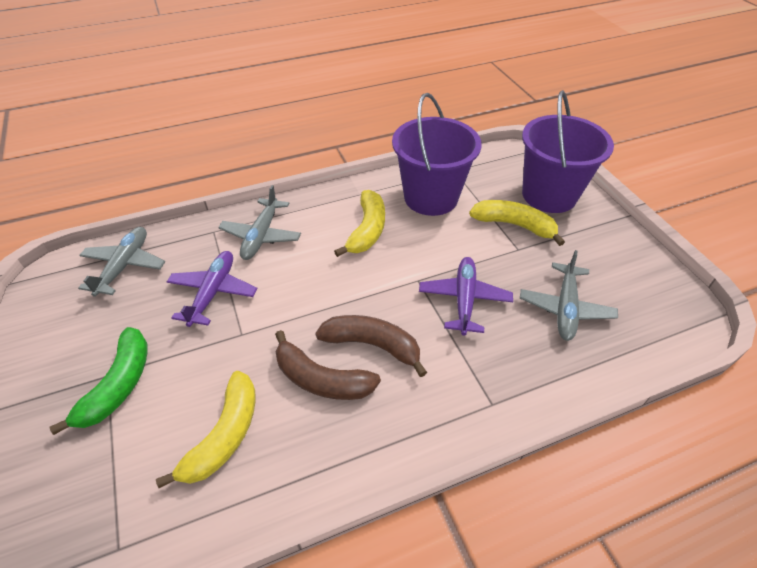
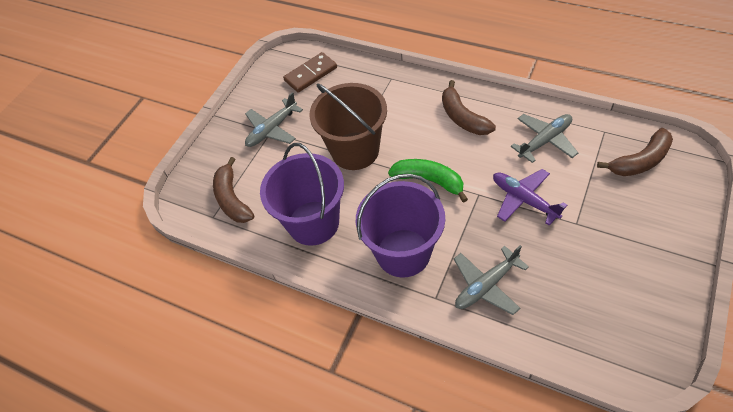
brown banana: [275,330,381,400] [315,315,427,377] = 2 -> [213,157,254,223] [442,80,496,135] [597,128,673,176] = 3
brown bucket: none = 0 -> [310,83,387,170] = 1
brown domino: none = 0 -> [283,52,337,93] = 1
purple plane: [167,251,257,327] [419,257,513,335] = 2 -> [493,169,567,226] = 1
yellow banana: [156,371,255,488] [334,190,385,257] [469,200,565,246] = 3 -> none = 0

